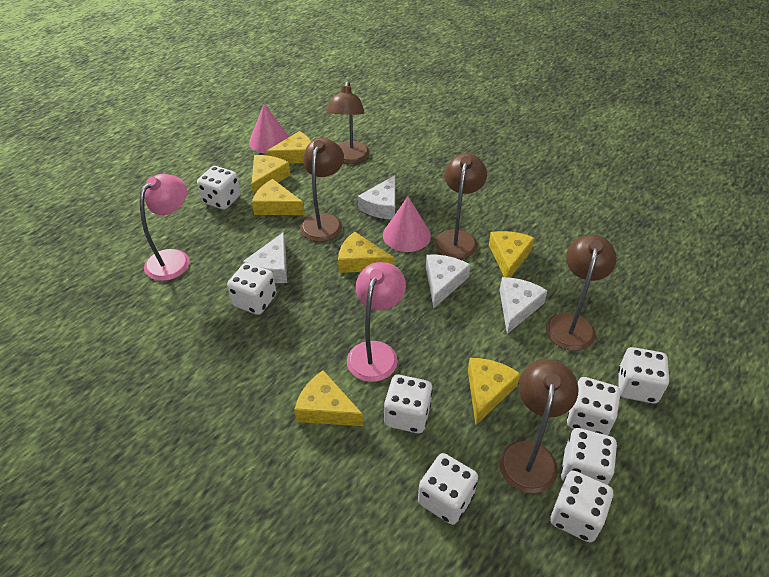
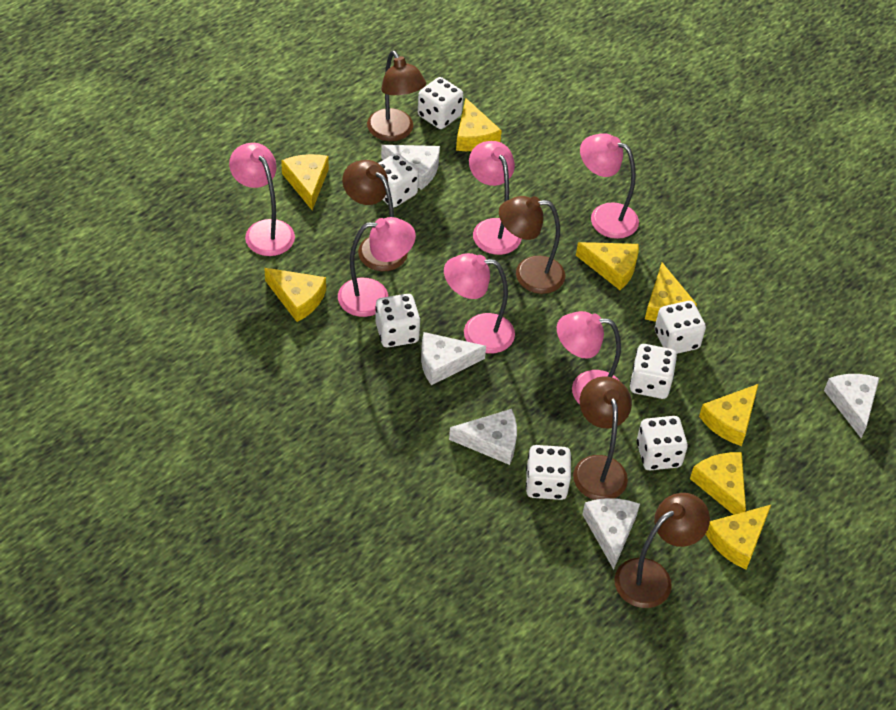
pink cone: [249,104,289,154] [383,197,431,252] = 2 -> none = 0
pink lamp: [140,174,190,281] [347,262,406,382] = 2 -> [229,143,295,256] [338,217,416,317] [444,253,515,353] [469,141,521,255] [557,311,621,405] [580,133,639,239] = 6
white cheese: [243,232,287,283] [358,175,395,219] [426,255,470,308] [500,277,547,334] = 4 -> [381,145,440,190] [421,332,486,385] [449,409,517,465] [582,498,640,570] [824,374,879,438] = 5
white dice: [197,166,241,210] [227,263,276,315] [384,375,433,433] [418,453,478,525] [550,471,613,543] [561,428,617,485] [567,377,621,435] [618,347,669,404] = 8 -> [375,294,421,347] [378,153,419,208] [418,77,463,129] [526,445,572,500] [630,344,677,399] [637,416,688,470] [655,301,706,354] = 7
yellow cheese: [251,155,291,196] [252,179,305,215] [266,131,311,164] [294,370,364,426] [338,232,394,273] [468,358,520,425] [489,231,534,278] = 7 -> [264,268,326,322] [281,154,329,210] [456,98,502,151] [576,242,639,290] [645,262,697,322] [690,452,746,515] [699,384,758,446] [706,505,771,570] = 8

